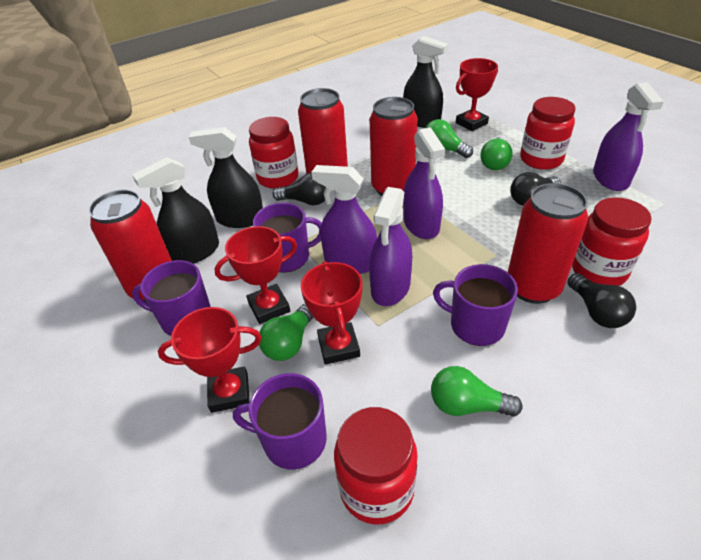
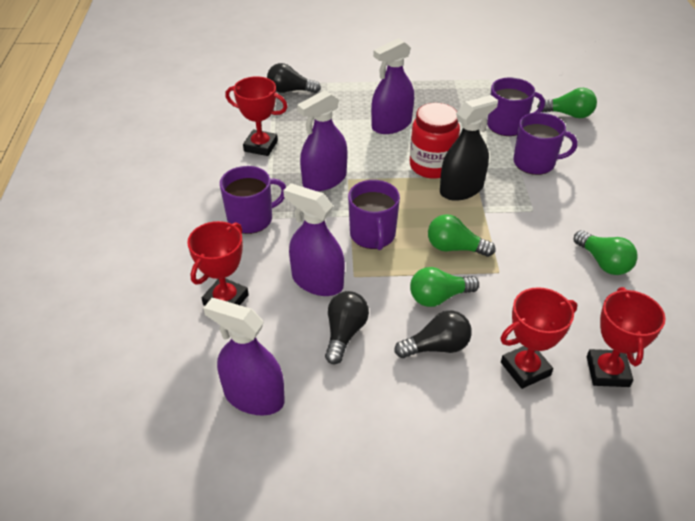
black spray bottle: [132,157,219,264] [189,127,263,228] [403,36,448,128] = 3 -> [440,95,498,201] = 1
red can: [88,189,172,303] [298,88,348,174] [369,97,418,196] [508,183,588,304] = 4 -> none = 0
red jar: [249,117,298,189] [334,407,418,525] [520,97,575,170] [572,197,652,286] = 4 -> [410,103,460,179] = 1

